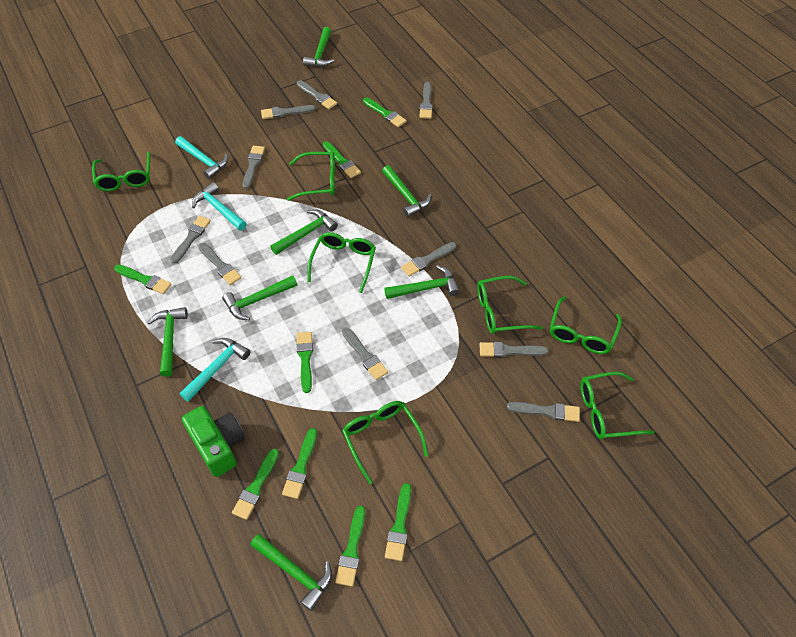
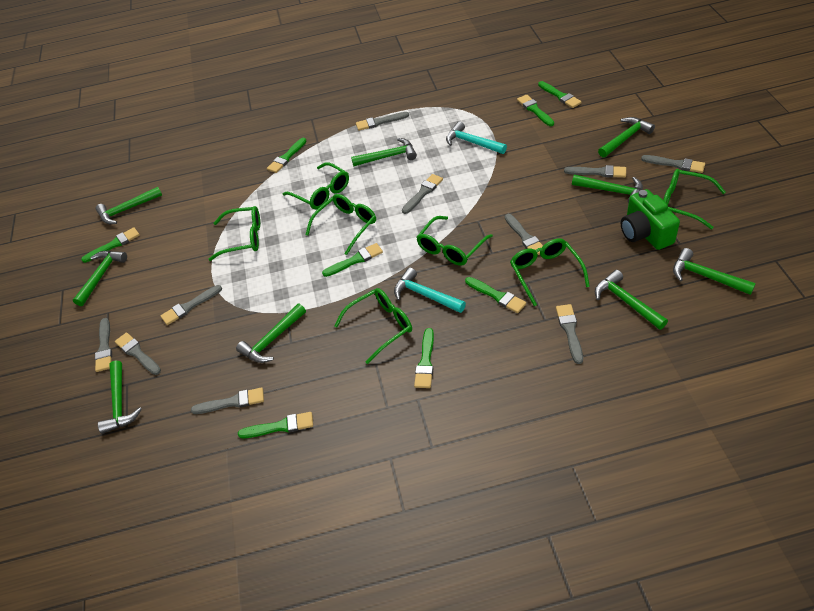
green hammer: [147,307,188,377] [222,275,297,320] [250,534,332,611] [270,209,338,255] [303,27,334,67] [382,165,431,217] [384,265,460,299] = 7 -> [73,251,127,306] [95,187,162,224] [98,360,142,434] [236,304,306,363] [351,138,417,166] [572,175,643,204] [595,270,668,330] [598,117,655,158] [673,248,756,295] = 9
turquoise hammer: [175,136,228,179] [180,338,251,402] [192,182,247,231] = 3 -> [394,267,466,313] [446,121,507,154] = 2

